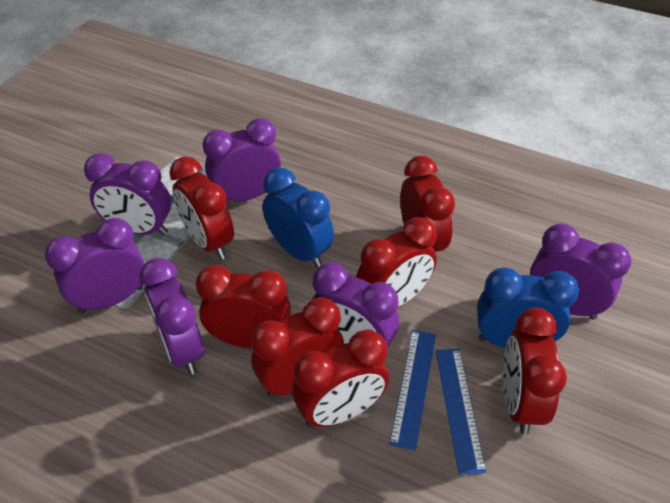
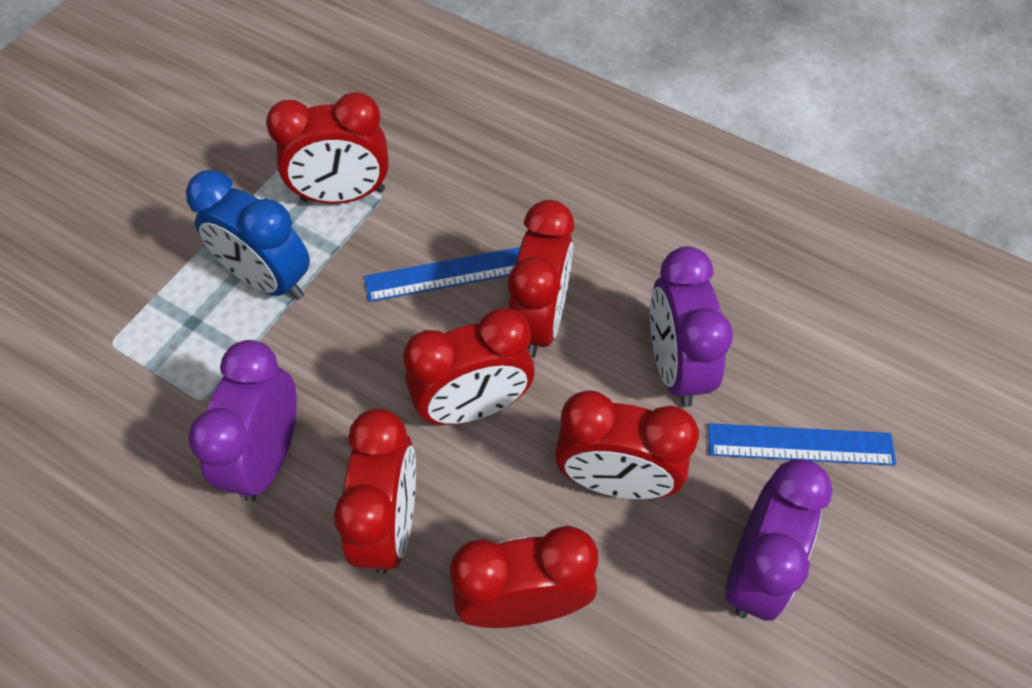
blue clock: [263,167,334,268] [477,268,579,348] = 2 -> [186,170,310,300] = 1
purple clock: [45,218,145,313] [84,153,171,235] [139,258,204,375] [203,118,281,201] [312,262,399,348] [530,223,632,319] = 6 -> [189,340,297,502] [650,246,733,407] [725,459,833,621] = 3
red clock: [169,156,234,260] [196,265,291,348] [251,297,344,397] [292,329,389,427] [356,217,437,308] [400,156,455,252] [503,307,567,435] = 7 -> [266,92,389,204] [334,409,416,574] [403,308,535,425] [450,526,598,628] [508,200,574,358] [555,390,699,499] = 6

